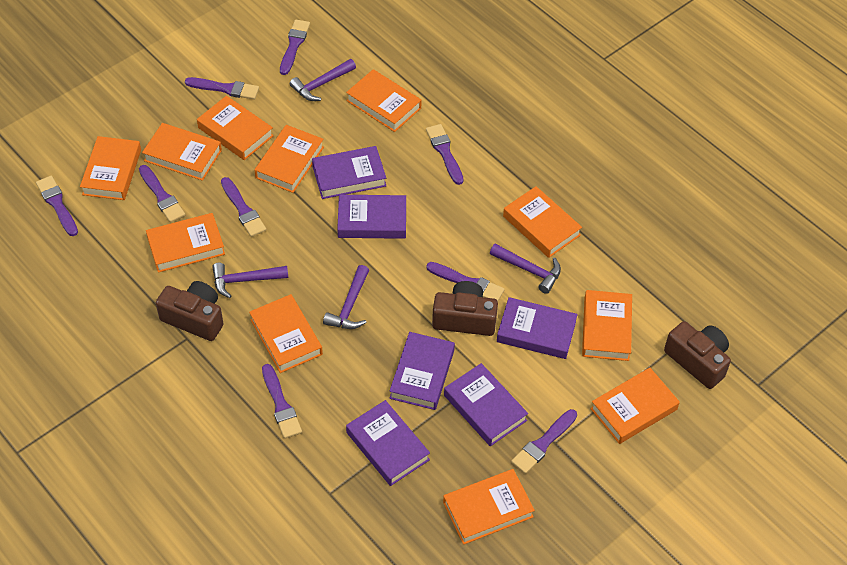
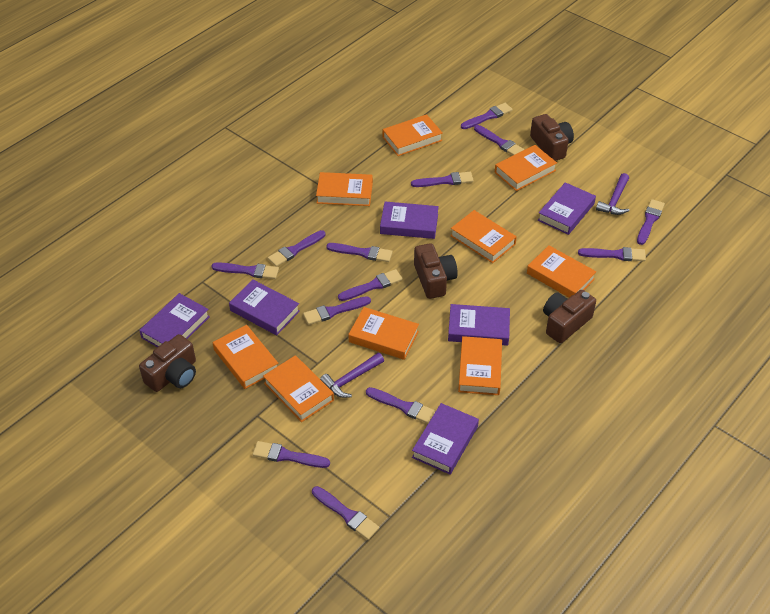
brown camera: [156,281,224,341] [432,281,498,336] [664,321,731,389] = 3 -> [139,334,196,392] [414,243,458,299] [530,114,574,161] [543,290,596,343] = 4
orange book: [80,136,141,200] [142,123,222,181] [146,213,225,273] [197,96,274,160] [249,294,323,373] [254,125,324,193] [346,69,422,132] [443,469,535,545] [503,186,582,258] [582,290,632,361] [590,368,680,444] = 11 -> [213,325,278,389] [263,355,334,422] [316,172,373,206] [348,307,419,360] [382,114,443,156] [450,210,517,263] [458,336,502,395] [495,145,557,191] [527,245,596,298] = 9
purple brush: [36,176,78,236] [139,165,185,223] [185,77,259,100] [221,177,266,237] [262,364,302,439] [280,19,310,75] [426,124,464,185] [426,262,505,301] [511,409,577,474] = 9 -> [212,262,279,279] [252,441,330,468] [268,230,325,267] [303,296,371,325] [312,486,379,540] [326,243,393,262] [338,269,403,301] [366,387,436,424] [411,172,474,187] [461,103,513,129] [474,125,525,155] [578,247,646,261] [637,199,665,245] = 13
purple hammer: [212,263,288,298] [290,59,356,101] [323,265,369,329] [490,244,561,294] = 4 -> [320,353,384,398] [596,173,630,215] = 2

